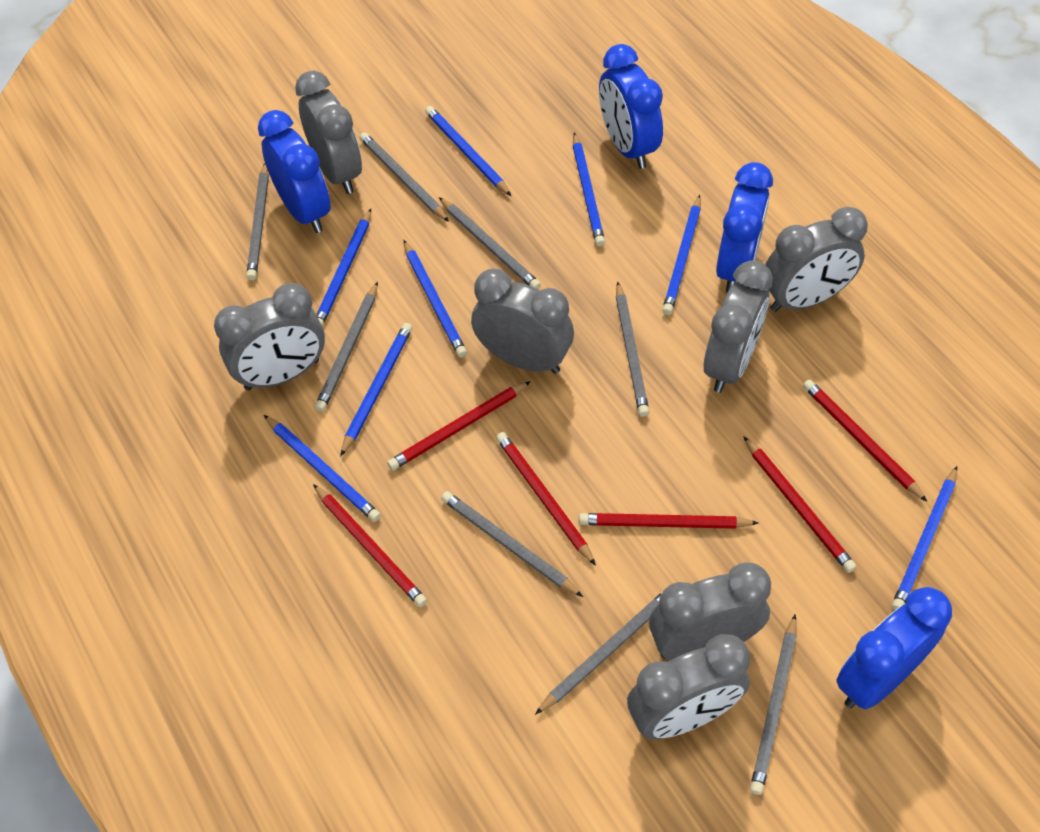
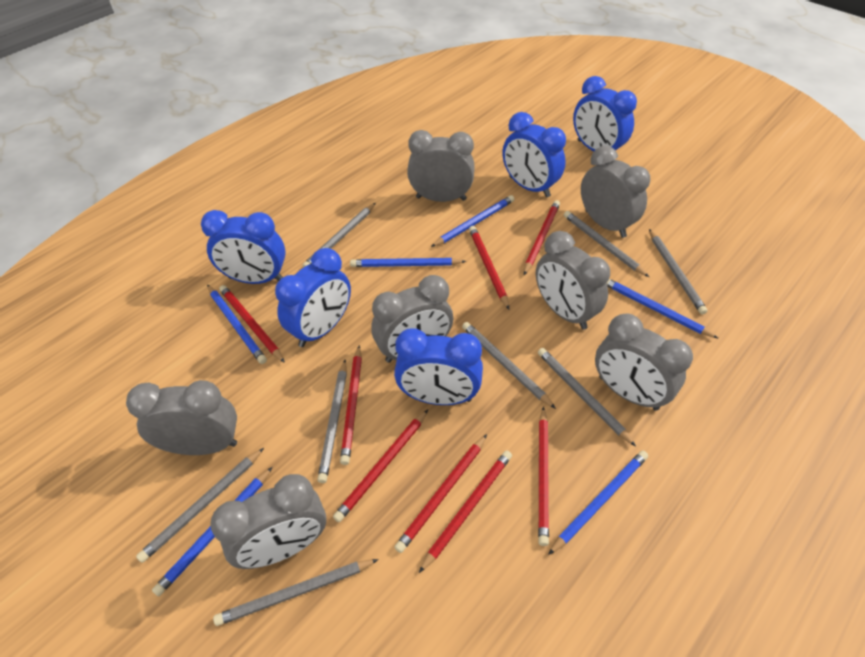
blue clock: [258,110,331,233] [599,44,663,169] [716,162,773,293] [836,587,952,709] = 4 -> [201,210,286,284] [275,248,351,347] [394,328,483,405] [502,112,566,197] [573,76,637,159] = 5
blue pencil: [264,415,381,522] [316,209,371,327] [340,323,412,457] [404,240,467,358] [425,106,511,196] [573,133,605,247] [662,195,701,315] [892,466,957,610] = 8 -> [152,467,273,596] [207,285,267,364] [350,258,467,267] [431,195,514,247] [548,450,648,555] [607,279,719,339] = 6
red pencil: [313,484,427,607] [387,381,531,470] [496,432,596,566] [579,513,758,529] [743,436,856,573] [803,380,928,502] = 6 -> [219,285,285,363] [333,410,428,522] [340,345,362,465] [394,434,487,553] [419,450,512,573] [469,226,509,309] [524,200,560,275] [538,406,549,546] = 8

